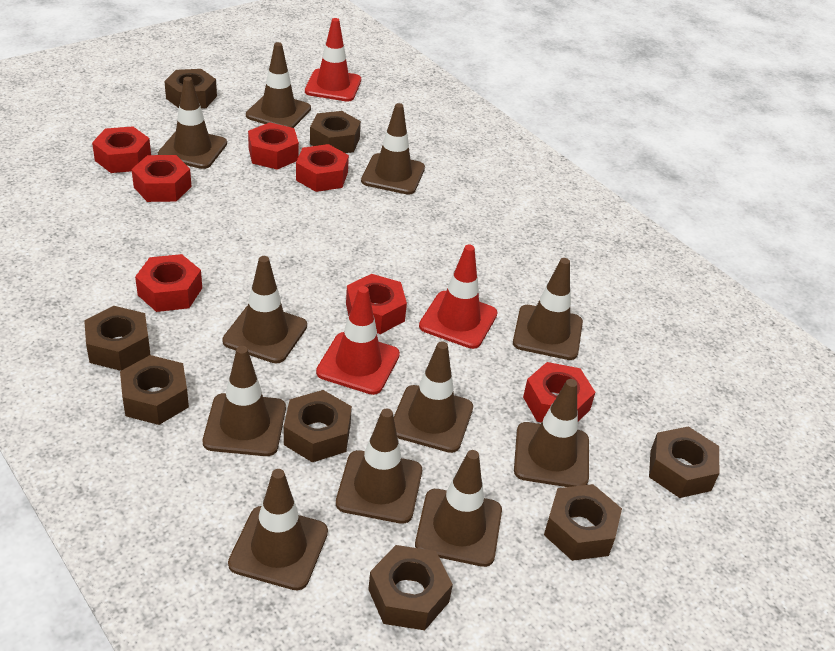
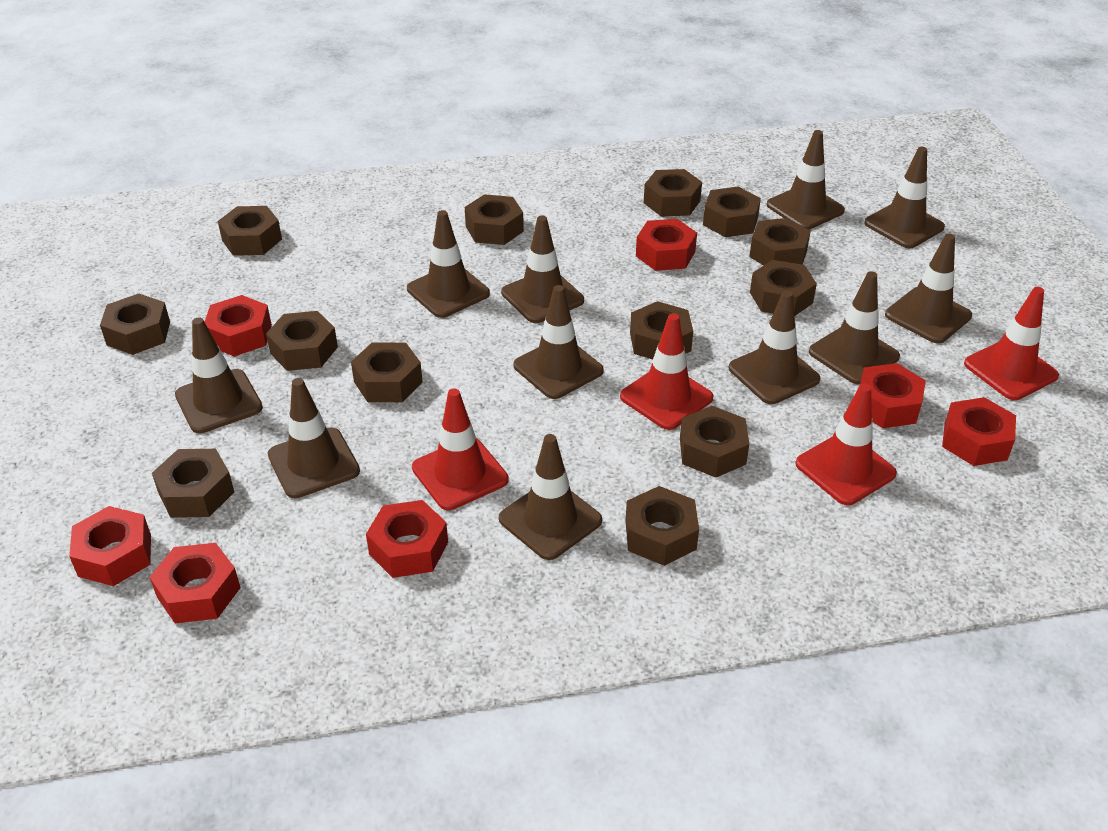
brown nut: [84,306,151,371] [120,355,189,425] [164,69,217,109] [284,390,352,462] [310,111,361,153] [368,545,453,630] [544,484,622,561] [649,426,719,498] = 8 -> [100,293,170,355] [152,449,234,518] [218,206,282,256] [266,311,338,371] [351,343,423,402] [465,194,524,245] [626,486,699,566] [630,301,693,360] [644,169,702,217] [680,406,749,478] [703,187,761,237] [749,218,811,265] [750,260,817,316] = 13
red traffic cone: [305,18,361,102] [316,286,400,395] [419,244,497,349] = 3 -> [412,388,509,510] [620,313,713,430] [795,384,897,505] [964,287,1059,400] = 4

